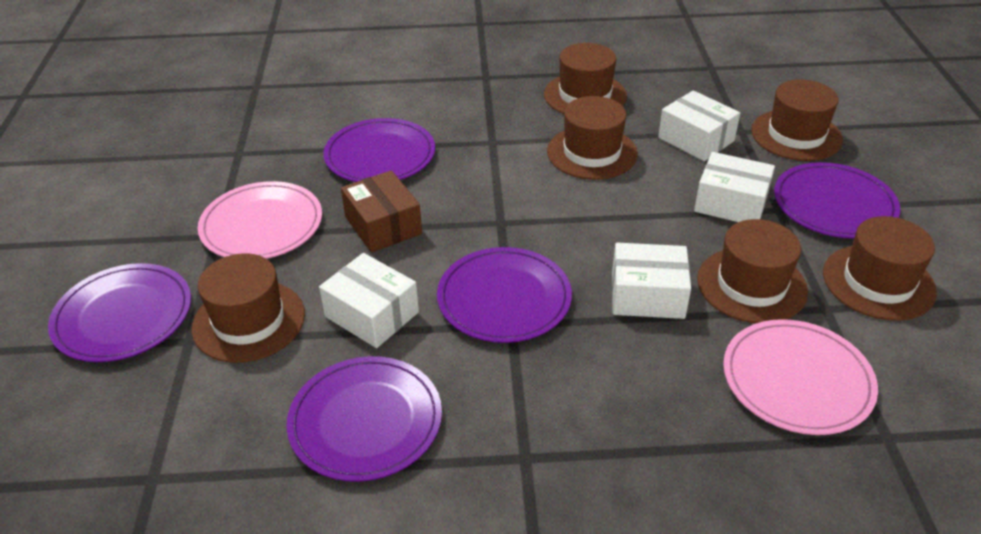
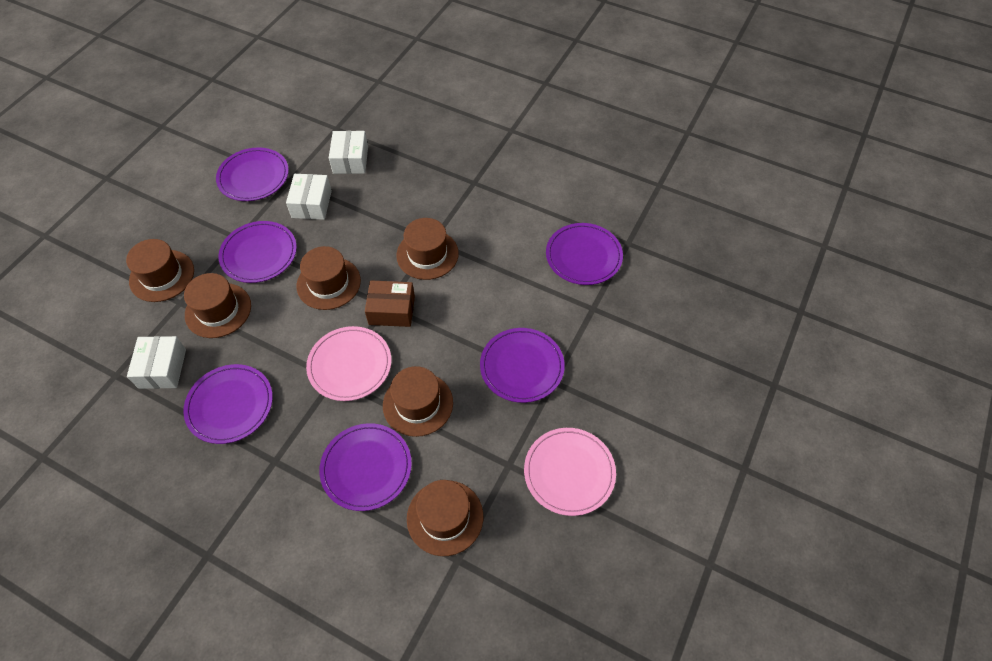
purple plate: [48,263,191,362] [286,356,442,482] [323,118,435,182] [437,247,572,343] [774,162,901,239] = 5 -> [183,364,273,444] [216,147,289,201] [218,221,297,283] [319,423,412,511] [480,328,565,403] [546,223,623,285] = 6
white box: [319,253,419,348] [612,243,691,319] [658,90,740,161] [694,152,775,222] = 4 -> [127,336,186,389] [286,174,332,220] [329,131,368,174] = 3

